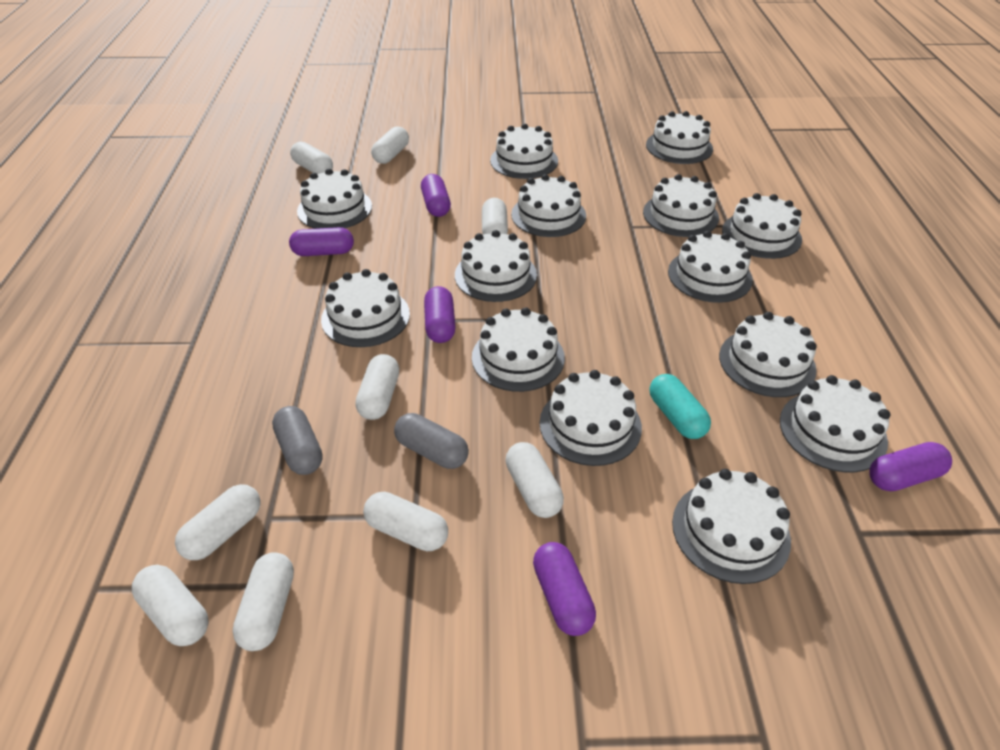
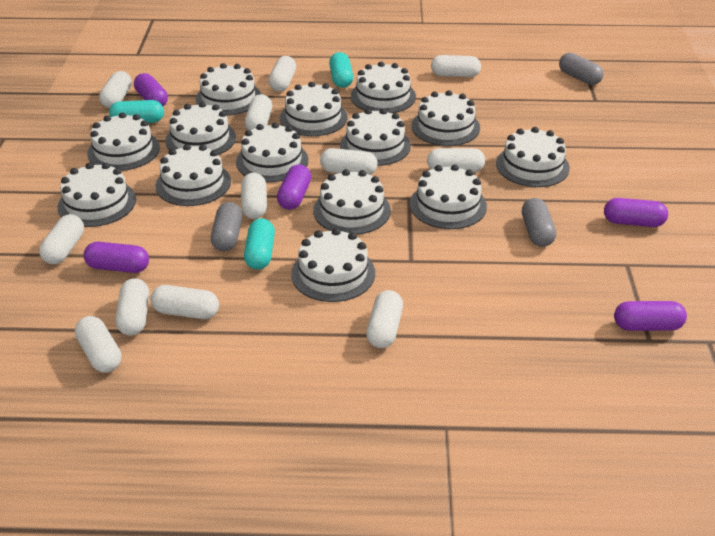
grey capsule: [272,406,323,475] [394,413,469,469] = 2 -> [211,202,242,251] [522,198,556,247] [559,53,603,85] = 3
turquoise capsule: [650,374,711,439] = 1 -> [109,100,164,123] [244,218,275,270] [329,52,353,88] = 3
white capsule: [132,565,209,646] [175,484,261,560] [233,552,294,651] [290,142,333,174] [355,354,399,420] [363,492,448,551] [371,127,409,164] [482,198,508,235] [506,442,564,518] = 9 -> [39,214,84,264] [75,316,121,373] [99,71,132,108] [116,278,149,336] [150,285,219,319] [241,173,267,219] [245,94,272,130] [268,56,296,91] [320,148,378,175] [366,290,403,348] [427,148,485,173] [431,55,481,77] = 12

